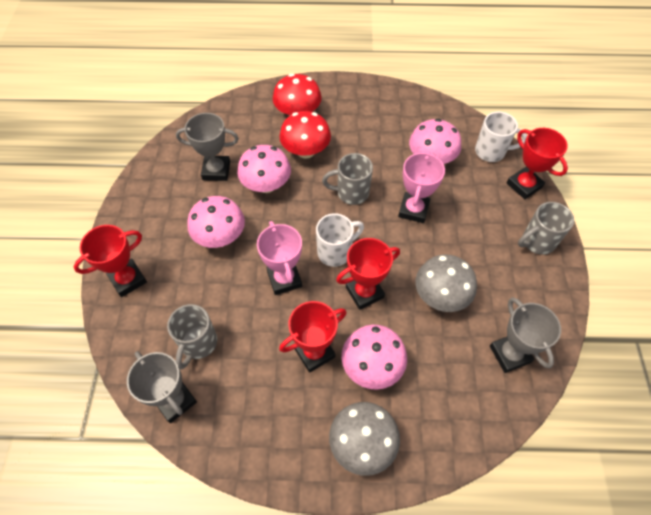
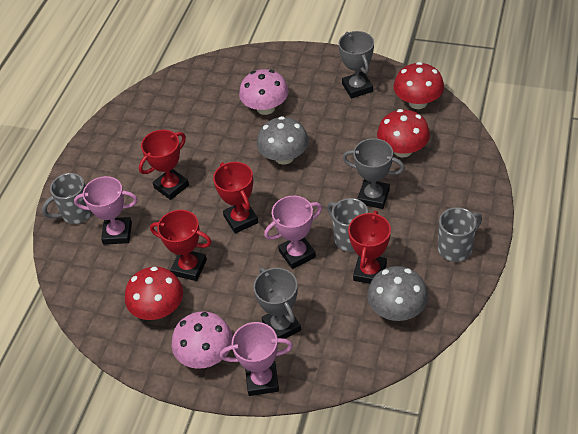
pink mushroom: [187,196,245,248] [237,145,291,193] [342,325,407,390] [409,118,461,164] = 4 -> [172,311,233,369] [239,69,289,115] = 2
pink trophy: [257,221,302,295] [398,151,445,223] = 2 -> [74,176,138,245] [220,322,293,396] [264,196,322,269] = 3
red mushroom: [273,74,322,116] [280,111,331,159] = 2 -> [125,267,183,320] [377,109,430,158] [393,62,444,109] = 3
white mug: [316,213,364,267] [475,112,527,162] = 2 -> none = 0

